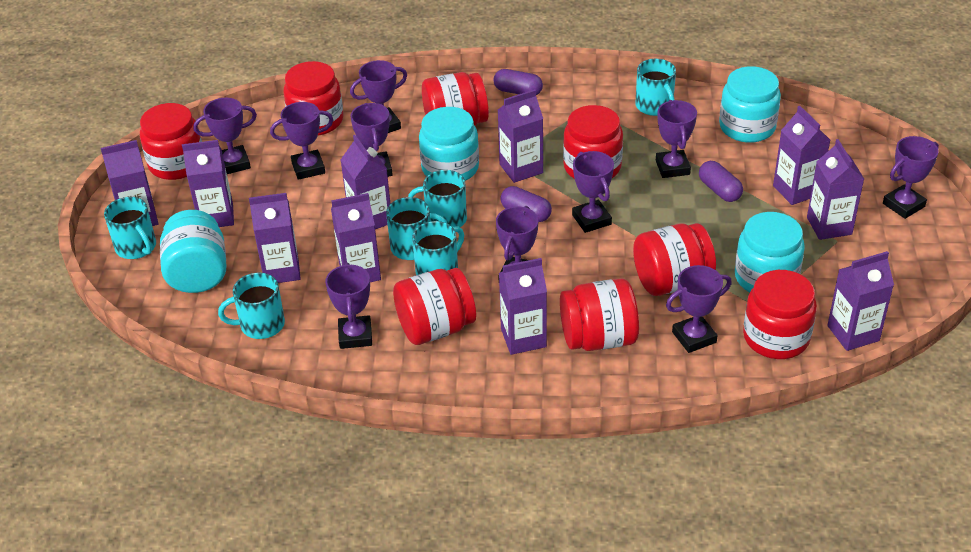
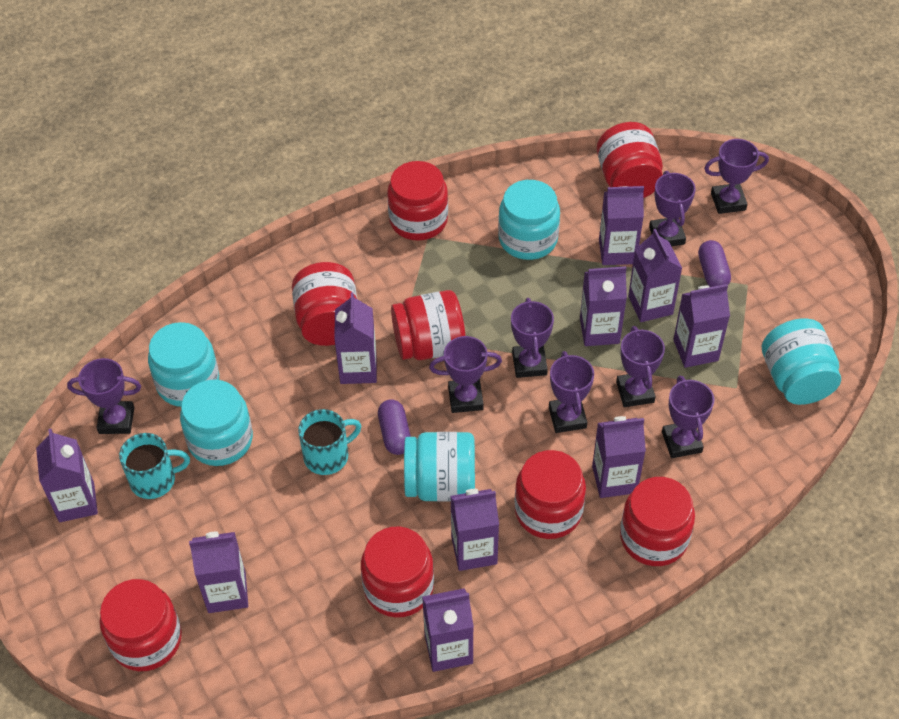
purple capsule: [494,69,543,95] [500,186,552,222] [699,161,743,202] = 3 -> [378,399,411,455] [698,240,731,287] = 2
purple trophy: [193,98,257,174] [270,102,333,180] [325,263,372,349] [350,60,407,133] [351,103,393,177] [496,206,538,277] [572,151,614,233] [656,100,697,178] [666,265,732,353] [883,136,939,219] = 10 -> [67,358,141,434] [429,336,502,413] [511,298,554,378] [549,351,594,433] [616,326,665,407] [649,171,696,246] [662,376,714,458] [704,139,769,214] = 8
turquoise jar: [160,210,227,293] [419,107,479,181] [719,66,781,143] [735,212,805,292] = 4 -> [148,322,219,407] [180,380,253,466] [404,432,475,502] [498,180,560,260] [762,318,841,405] = 5
turquoise mug: [104,197,156,259] [218,273,285,339] [386,197,448,260] [408,170,467,227] [412,221,464,275] [635,59,676,116] = 6 -> [119,433,190,499] [298,409,362,475] = 2

